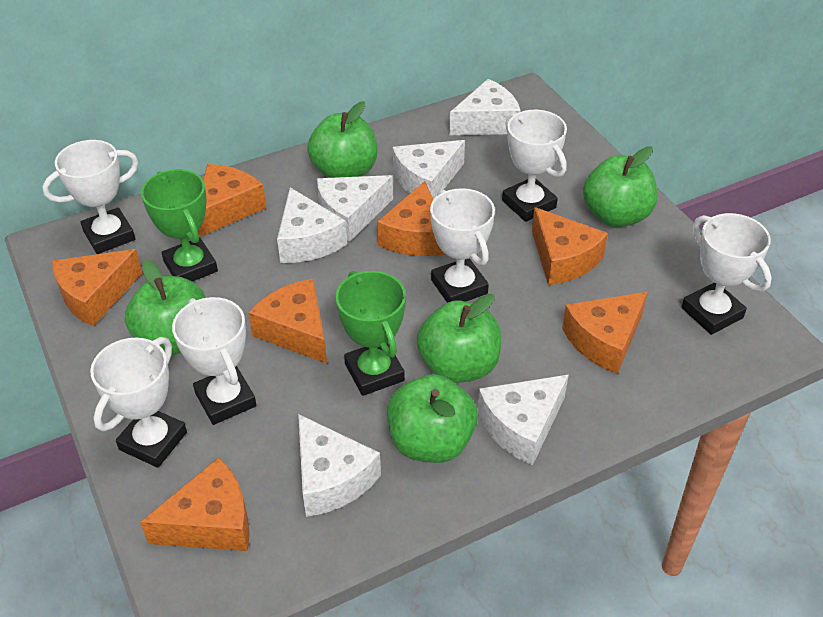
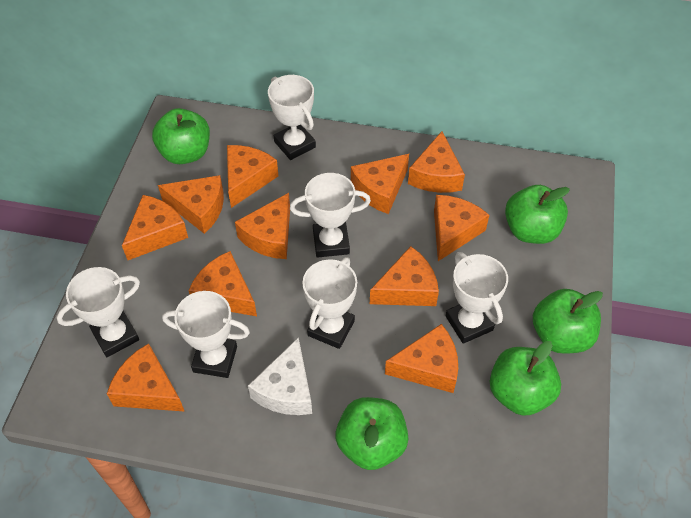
green trophy: [141,169,218,281] [336,271,406,396] = 2 -> none = 0
orange cheese: [52,249,143,326] [140,457,250,551] [198,164,266,237] [248,279,327,364] [377,181,445,256] [532,207,608,285] [562,292,648,374] = 7 -> [107,343,185,412] [122,195,188,260] [158,175,224,234] [188,251,257,316] [227,145,278,208] [235,193,290,259] [351,154,409,214] [370,246,439,306] [385,324,458,393] [408,131,465,193] [434,195,489,261] = 11
white cheese: [277,187,347,263] [298,414,381,517] [317,175,393,242] [393,140,465,199] [449,79,521,135] [478,375,569,465] = 6 -> [248,337,312,415] = 1

